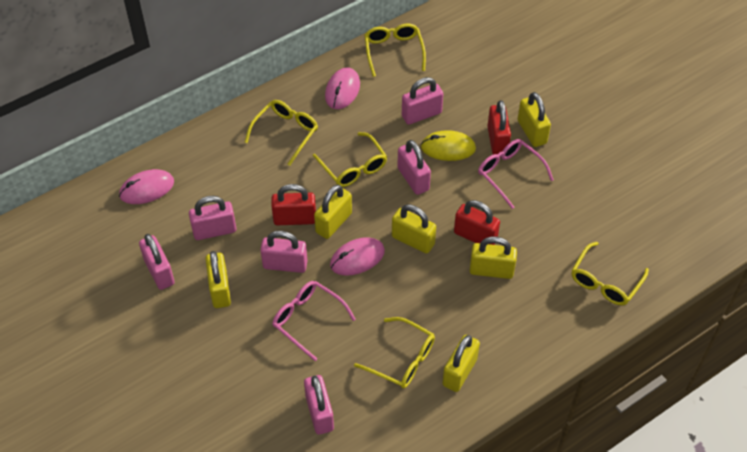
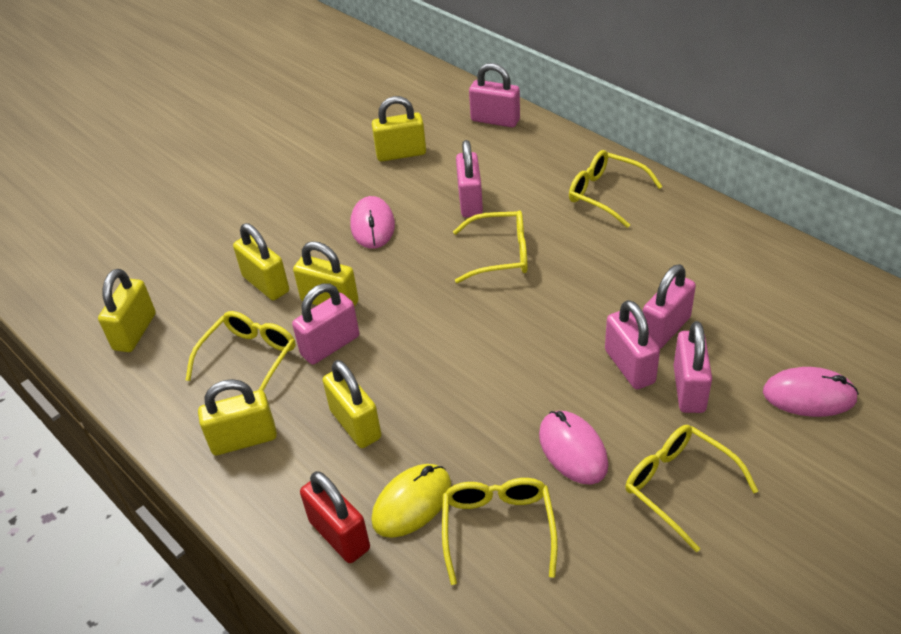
pink glasses: [272,281,356,361] [478,139,554,209] = 2 -> none = 0
red padlock: [271,184,316,225] [454,200,500,245] [488,100,511,155] = 3 -> [300,471,370,563] = 1

